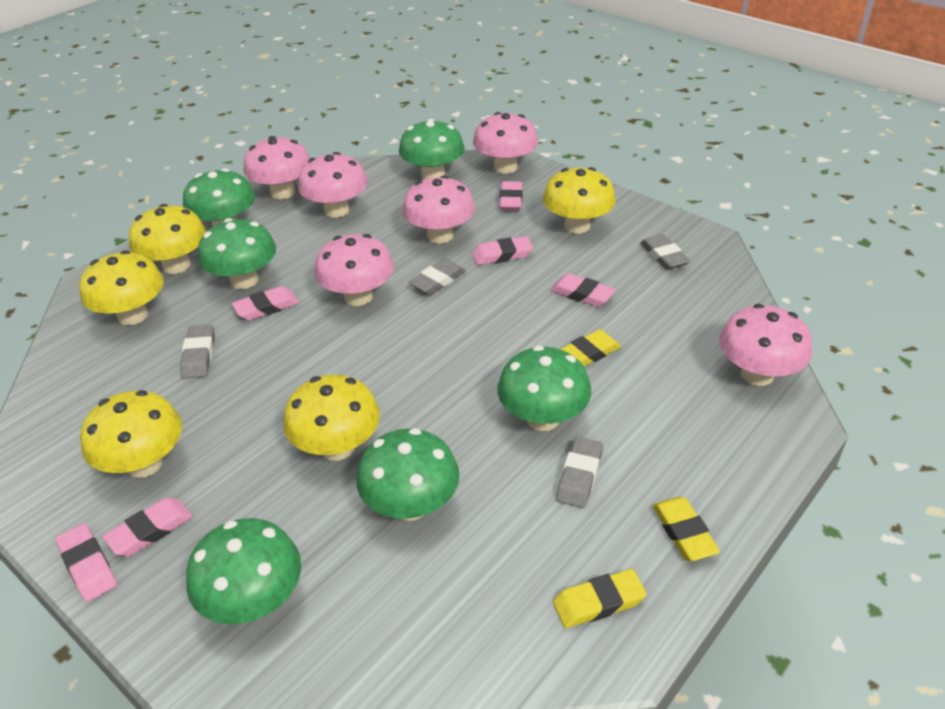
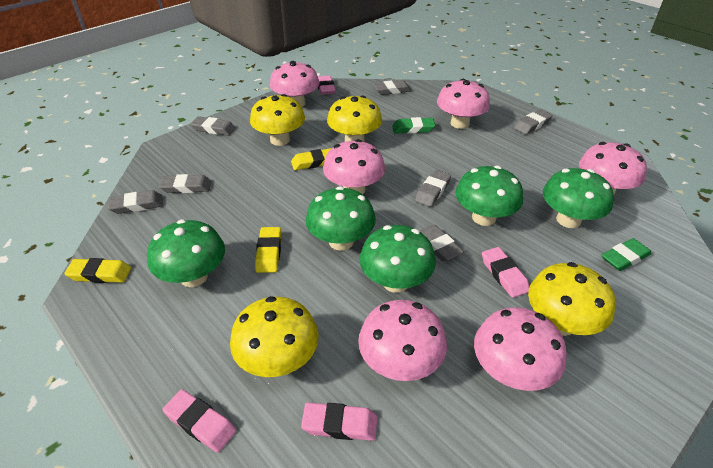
green eraser: none = 0 -> [392,117,435,134] [601,238,652,271] = 2
green mushroom: [183,168,255,227] [186,518,301,624] [198,218,276,289] [356,428,459,521] [399,119,465,180] [497,346,591,431] = 6 -> [147,219,225,287] [306,186,376,251] [360,225,436,293] [456,166,523,226] [543,168,614,228] = 5
grey eraser: [180,325,215,379] [409,259,466,295] [556,437,603,508] [640,234,690,270] = 4 -> [108,190,163,214] [159,174,211,193] [191,116,236,136] [373,80,412,95] [415,170,451,207] [420,225,464,262] [514,109,553,134] = 7
pink eraser: [55,523,117,602] [103,498,193,556] [232,286,299,320] [472,236,533,265] [500,181,523,210] [551,273,616,307] = 6 -> [162,389,236,453] [301,402,377,441] [318,76,336,95] [482,247,529,298] = 4
yellow mushroom: [79,250,164,325] [80,390,182,478] [129,204,206,274] [283,375,380,461] [543,167,616,234] = 5 -> [230,296,318,377] [250,94,305,146] [327,95,382,142] [528,262,615,336] = 4

